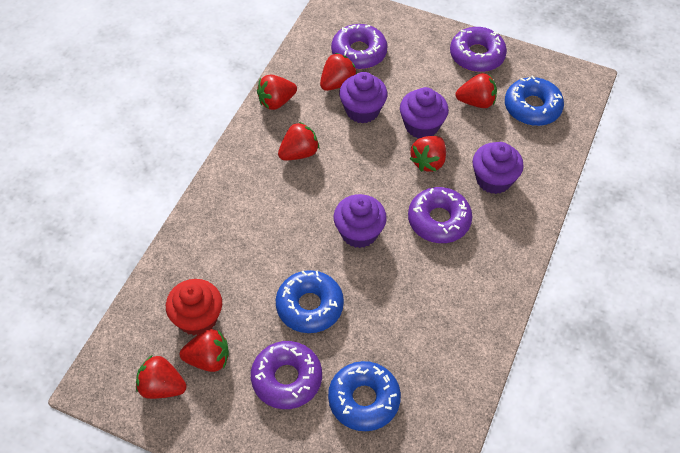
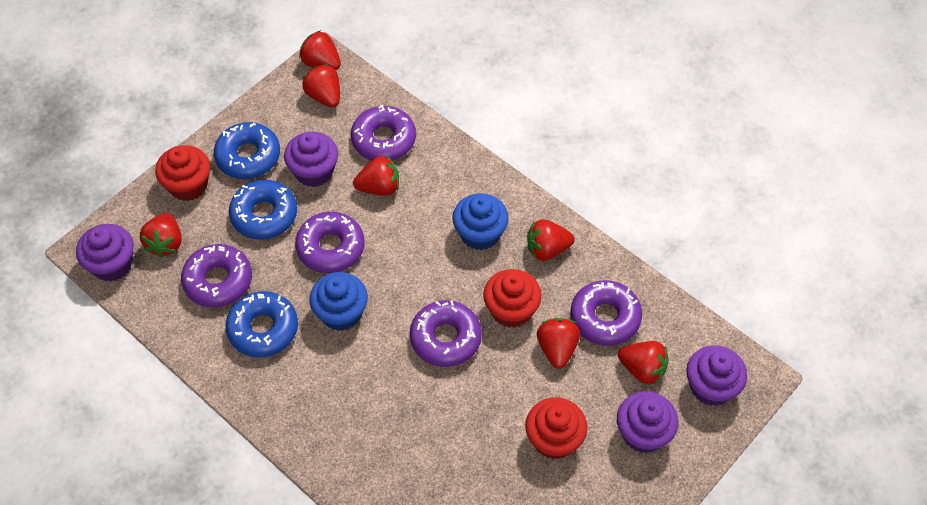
blue cupcake: none = 0 -> [309,272,368,331] [452,193,509,250] = 2
purple donut: [251,341,322,409] [331,24,388,69] [408,187,472,243] [450,27,507,72] = 4 -> [181,244,252,308] [295,212,364,273] [351,105,416,160] [410,300,482,367] [570,280,642,346] = 5
red cupcake: [166,279,222,336] = 1 -> [155,145,210,201] [483,269,542,328] [525,397,587,459] = 3

